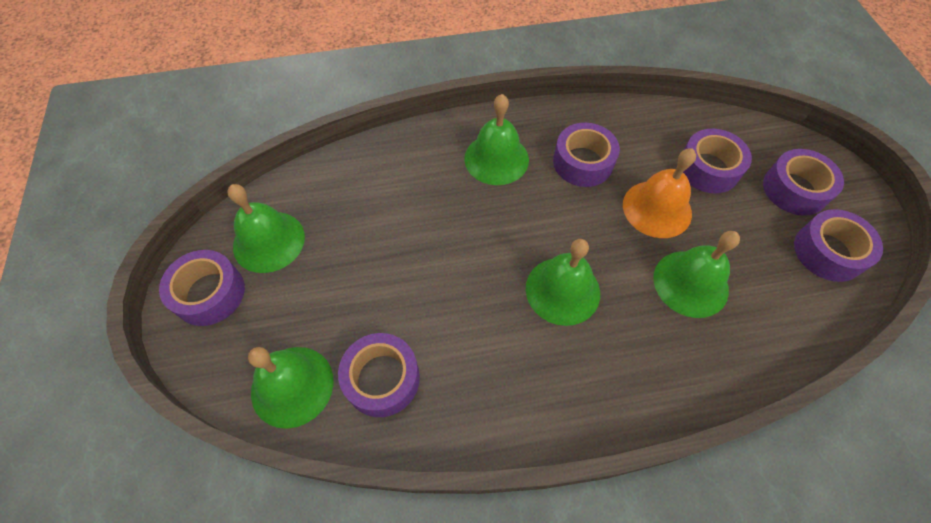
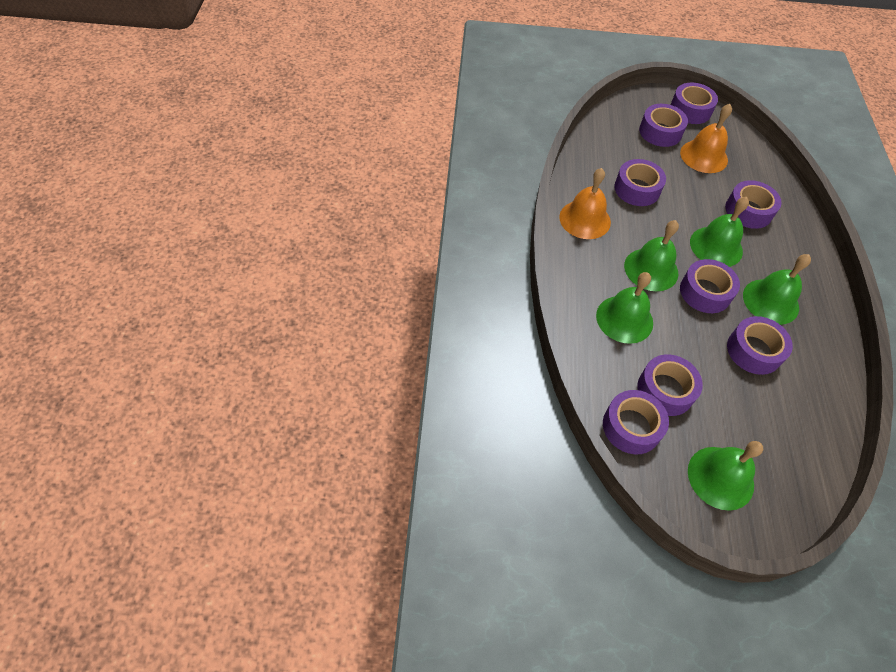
orange bell: [623,148,696,238] = 1 -> [559,168,611,239] [680,104,732,173] = 2
purple tape: [159,250,245,326] [338,333,420,417] [553,123,620,187] [683,129,752,193] [763,149,844,216] [794,209,883,282] = 6 -> [603,390,669,455] [614,159,666,206] [638,354,703,416] [639,104,688,147] [670,82,718,124] [680,259,740,313] [725,180,782,229] [727,316,793,375] = 8

